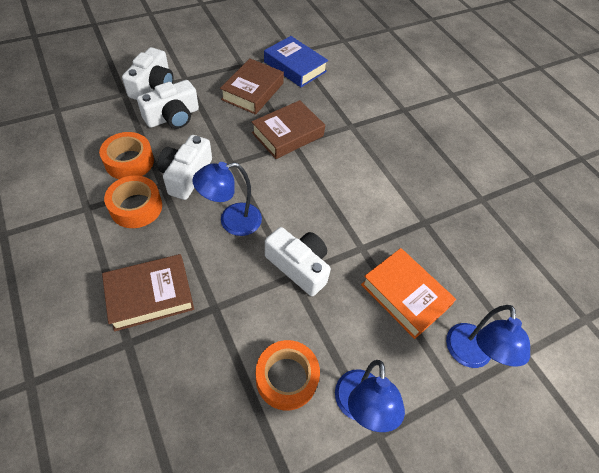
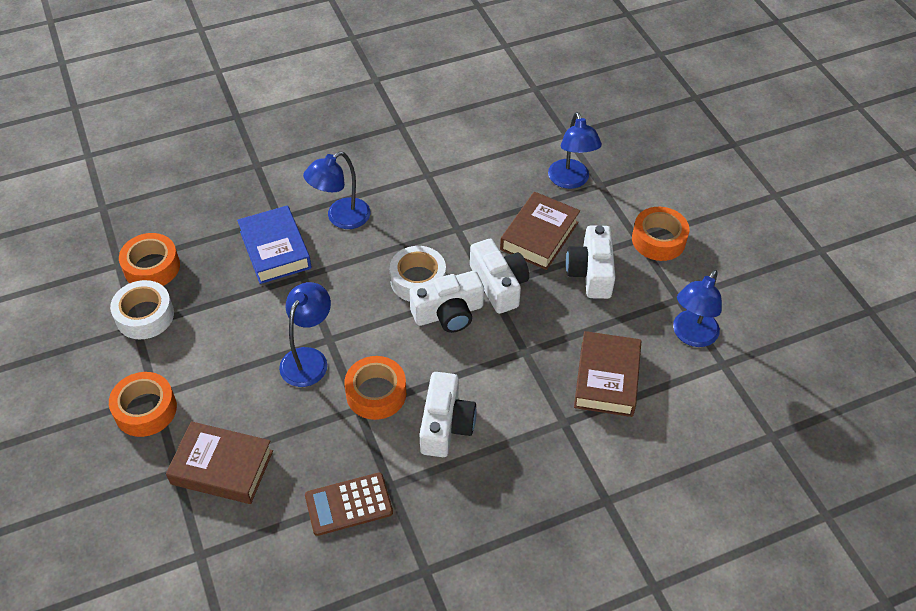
blue lamp: [192,162,262,236] [335,360,405,432] [446,305,530,368] = 3 -> [279,282,331,387] [303,151,370,229] [548,112,602,189] [673,270,722,347] = 4
brown calculator: none = 0 -> [305,473,393,536] = 1
orange book: [361,248,456,339] = 1 -> none = 0
orange tape: [99,132,154,179] [104,176,162,228] [256,340,320,410] = 3 -> [109,372,177,437] [119,233,180,286] [344,356,406,420] [632,207,690,261] = 4
white tape: none = 0 -> [110,280,174,339] [390,246,446,302] = 2

